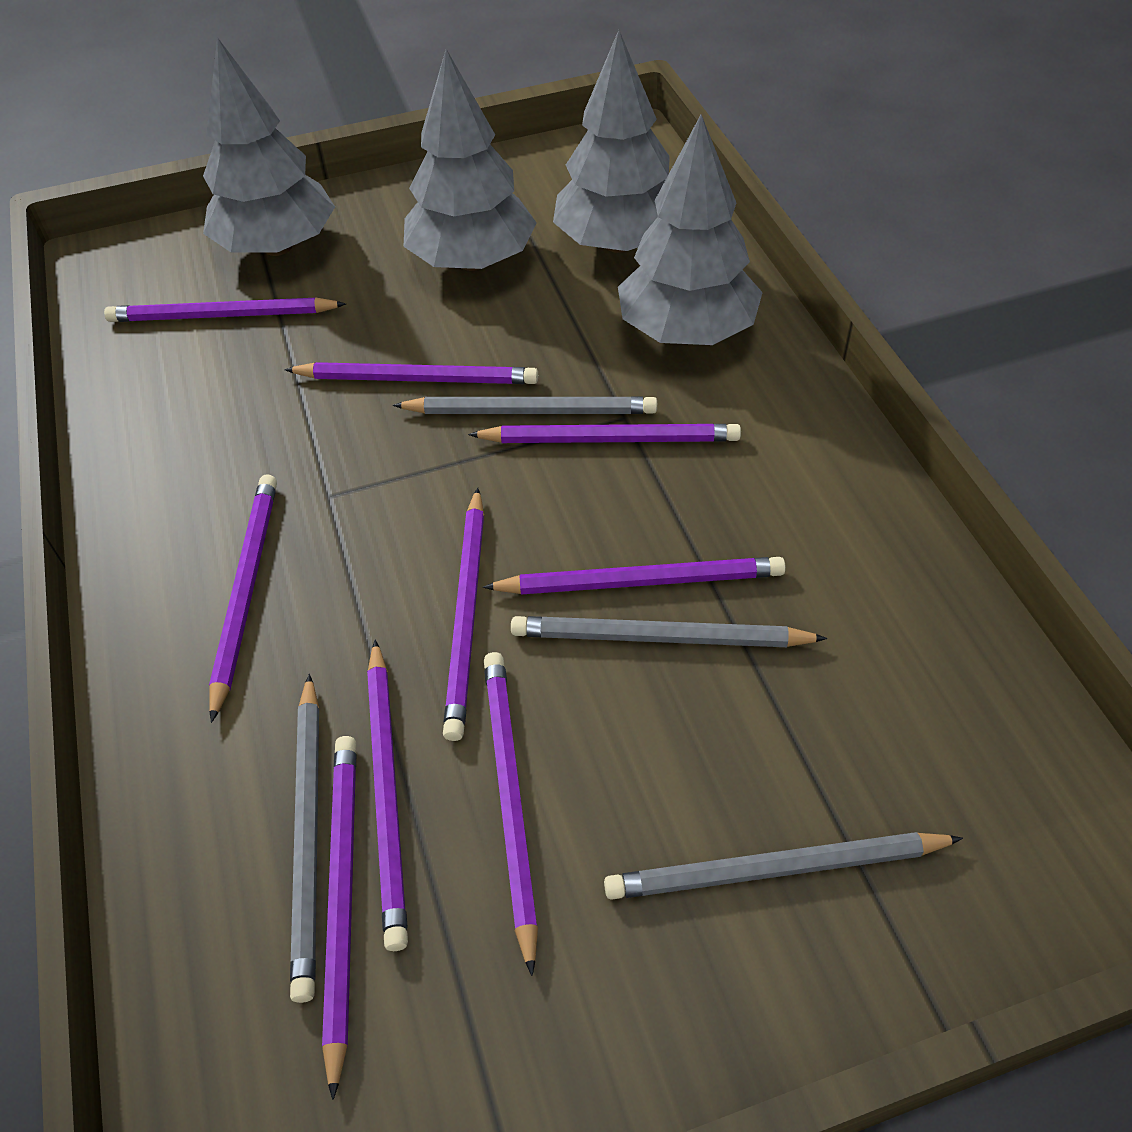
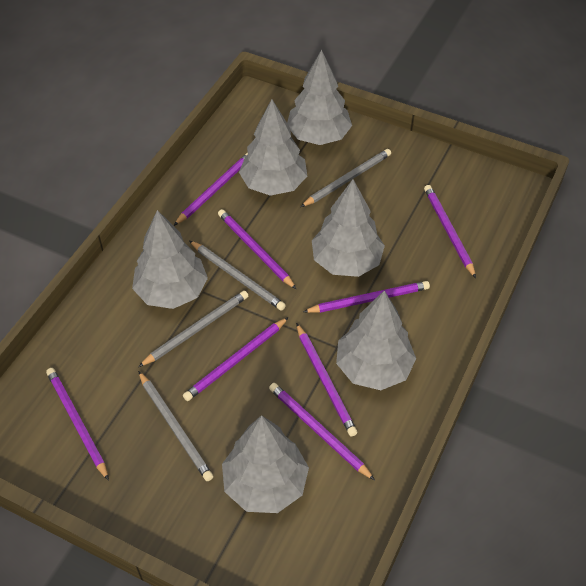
grey tree: [203,37,335,256] [403,49,537,271] [553,30,670,253] [618,114,763,345] = 4 -> [132,210,208,309] [222,415,309,513] [239,99,307,196] [287,49,352,145] [312,179,385,277] [336,290,416,390] = 6
purple pencil: [104,297,346,322] [209,474,277,723] [284,362,538,384] [322,736,356,1100] [367,640,408,951] [443,488,484,741] [468,424,741,443] [483,557,786,594] [484,652,538,976] = 9 -> [46,368,109,481] [174,153,248,226] [183,317,289,401] [218,209,296,289] [269,383,375,480] [296,323,357,436] [303,281,430,313] [424,185,476,278] = 8

